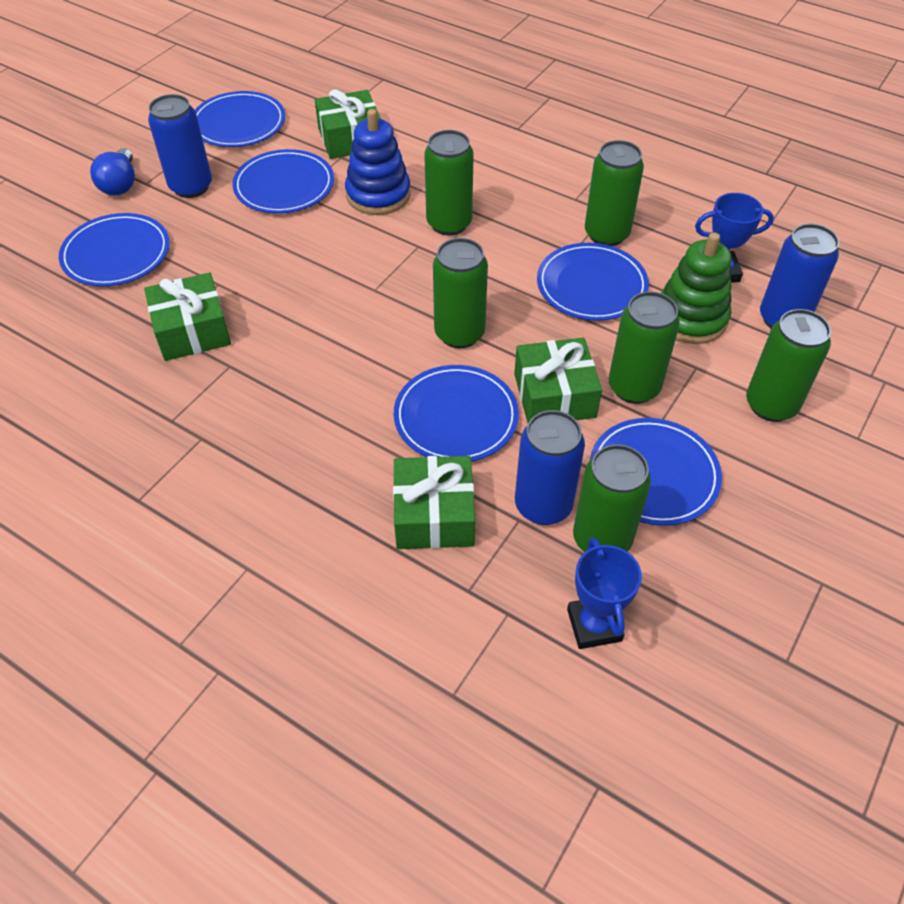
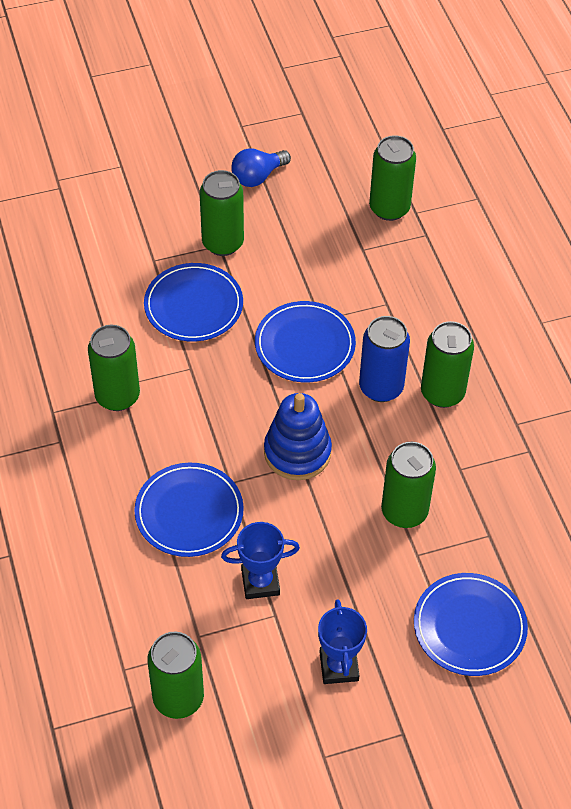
blue can: [148,94,212,198] [515,410,585,525] [760,224,839,328] = 3 -> [359,316,410,402] = 1
blue plate: [59,213,170,286] [195,91,285,147] [233,149,334,213] [394,365,519,462] [537,243,649,321] [590,418,722,526] = 6 -> [134,463,244,557] [144,263,243,342] [255,301,356,382] [414,573,528,676] = 4
green gift: [144,272,231,361] [315,89,381,159] [393,456,475,549] [514,338,602,423] = 4 -> none = 0
green stacking toy: [661,232,732,344] = 1 -> none = 0

